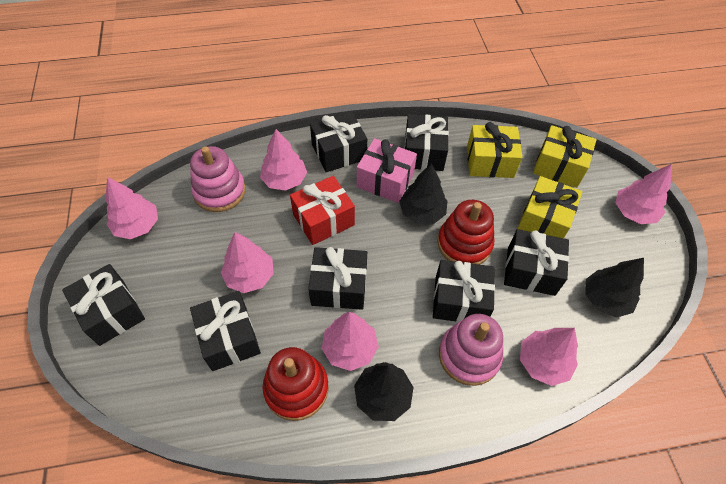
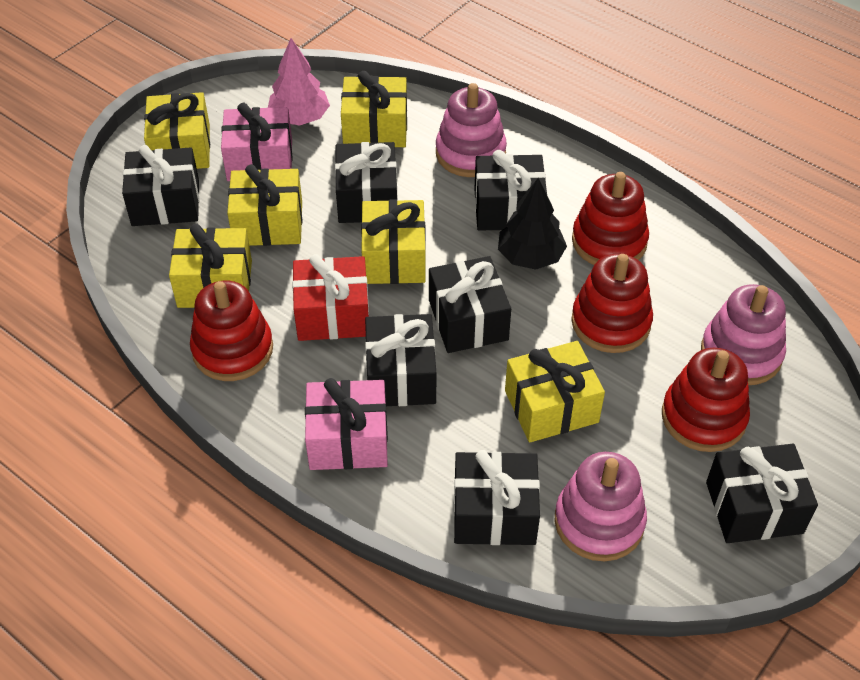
black tree: [354,362,414,421] [399,163,447,224] [585,258,644,318] = 3 -> [498,178,567,270] = 1
pink gift: [357,138,417,203] = 1 -> [221,103,293,181] [305,378,388,470] = 2
pink stacking toy: [190,146,246,212] [439,314,503,386] = 2 -> [436,83,507,177] [554,452,647,561] [701,284,786,385] = 3
pink tree: [105,177,158,239] [221,232,273,293] [260,129,307,191] [321,312,379,371] [520,328,578,386] [616,164,672,224] = 6 -> [268,38,330,125] = 1
red stacking toy: [262,347,329,421] [437,200,494,265] = 2 -> [190,281,273,381] [571,254,653,353] [572,172,649,265] [662,348,750,452] = 4
yellow gift: [467,122,522,178] [517,176,582,238] [533,125,596,188] = 3 -> [144,92,210,169] [169,224,252,308] [227,164,302,246] [341,71,407,147] [361,199,426,284] [505,341,605,443] = 6

